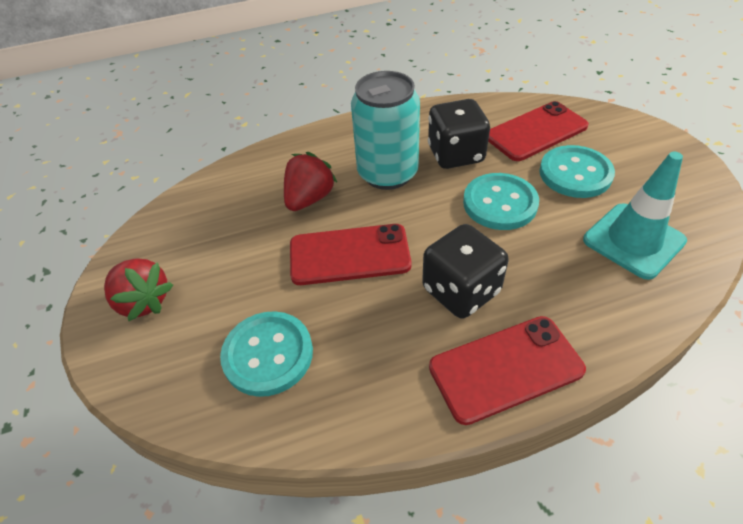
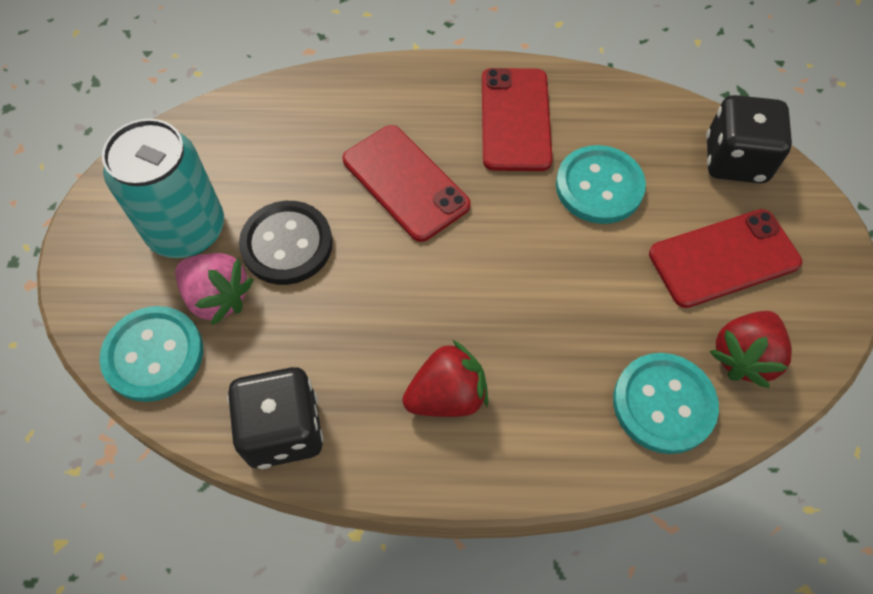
black button: none = 0 -> [239,201,333,285] = 1
pink strawberry: none = 0 -> [175,253,254,325] = 1
turquoise traffic cone: [583,152,687,280] = 1 -> none = 0

